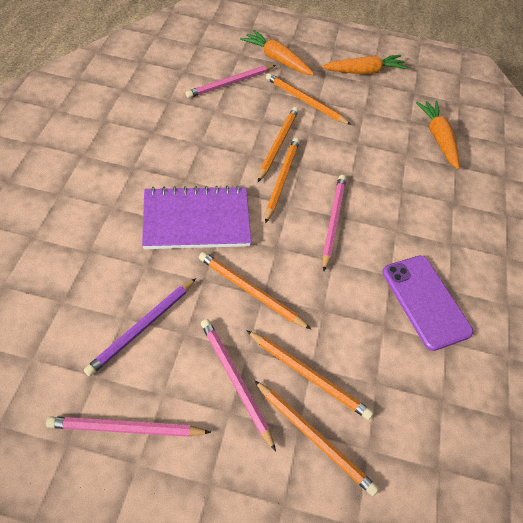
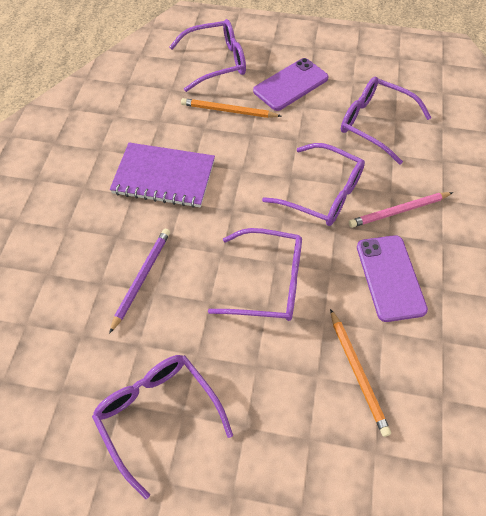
orange carrot: [240,30,314,75] [322,55,408,74] [416,100,459,169] = 3 -> none = 0
orange pencil: [199,252,311,329] [246,330,373,420] [254,380,379,496] [258,107,299,182] [265,138,300,224] [266,73,351,125] = 6 -> [181,98,281,118] [330,309,391,437] = 2
pink pencil: [46,416,211,437] [186,65,276,98] [201,319,276,451] [322,175,346,271] = 4 -> [349,192,453,228] = 1
purple glasses: none = 0 -> [92,355,233,499] [169,19,246,92] [208,228,302,321] [262,143,365,226] [341,77,432,165] = 5
purple phone: [382,255,473,351] = 1 -> [253,58,329,111] [357,235,428,322] = 2

